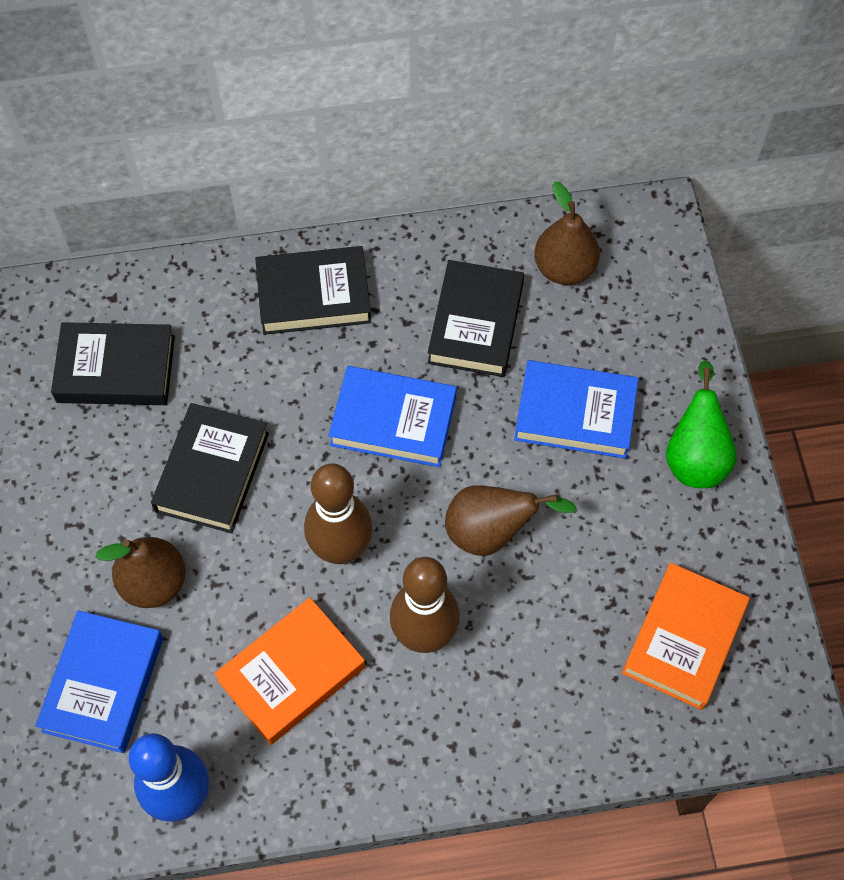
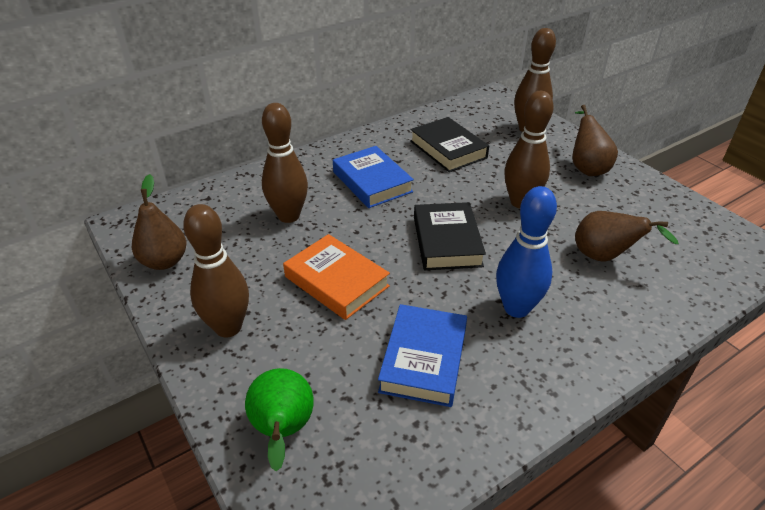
black book: [51,322,175,405] [151,403,269,533] [255,246,371,335] [428,260,524,377] = 4 -> [410,117,489,172] [414,202,486,270] = 2
blue book: [35,610,163,753] [329,366,457,467] [514,360,638,459] = 3 -> [333,146,414,208] [378,304,467,407] = 2
brown bowling pin: [304,463,373,564] [390,557,460,653] = 2 -> [183,204,249,337] [262,103,308,223] [504,91,554,208] [514,28,556,132] = 4
orange book: [214,597,365,745] [622,563,750,710] = 2 -> [283,234,390,320] = 1

